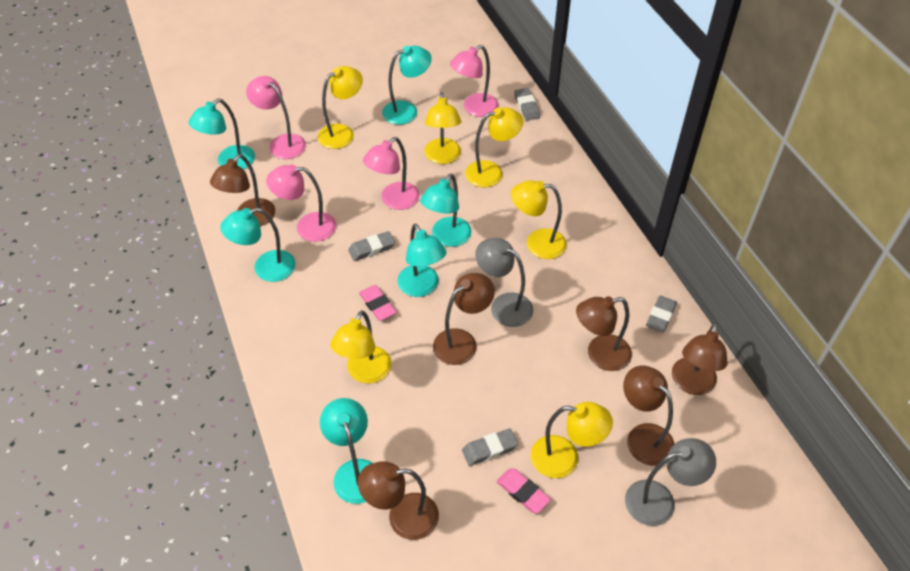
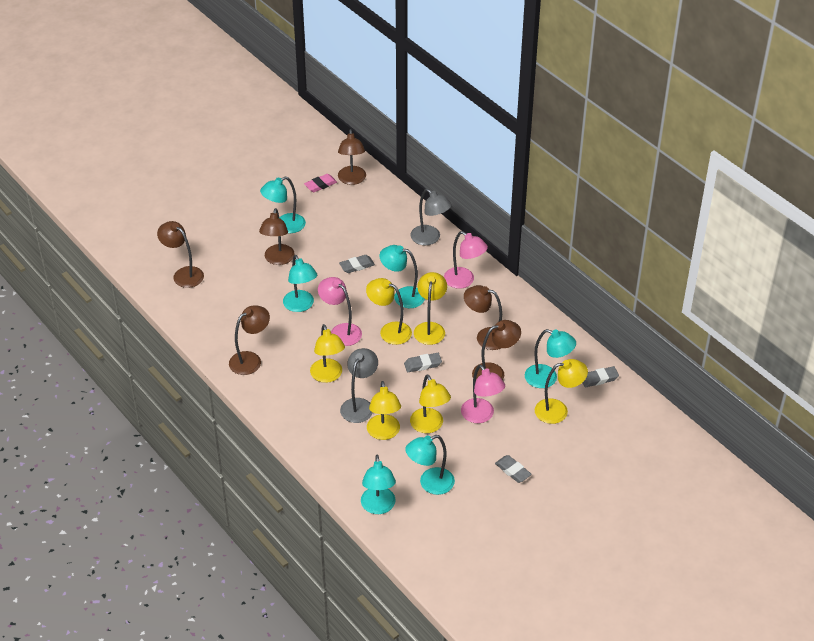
pink eraser: [359,285,396,321] [497,468,551,513] = 2 -> [304,174,337,192] = 1
pink lamp: [246,76,306,159] [266,164,336,242] [363,137,420,210] [450,45,499,117] = 4 -> [318,277,362,346] [444,231,488,289] [461,365,505,423] = 3

